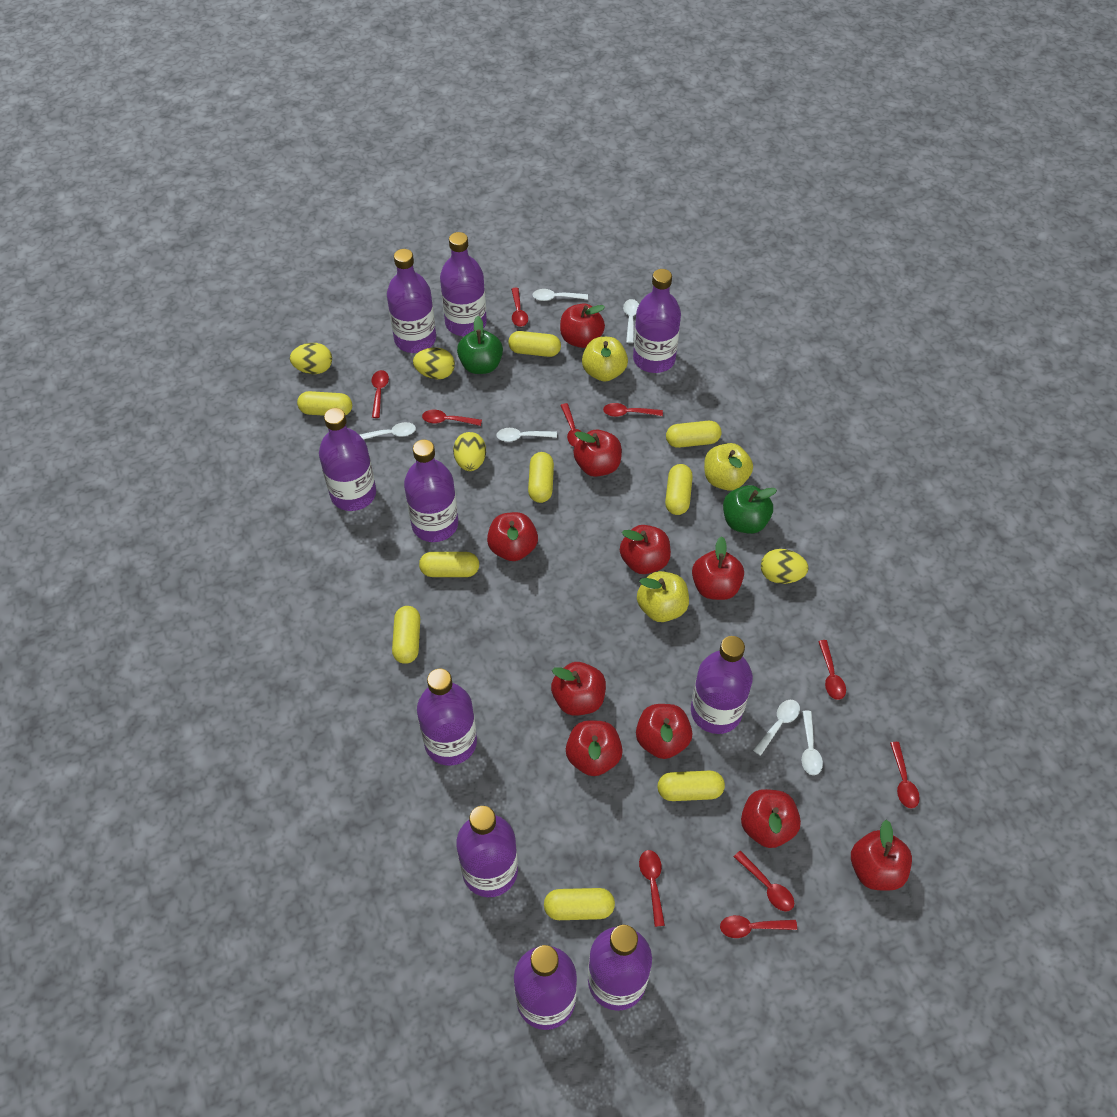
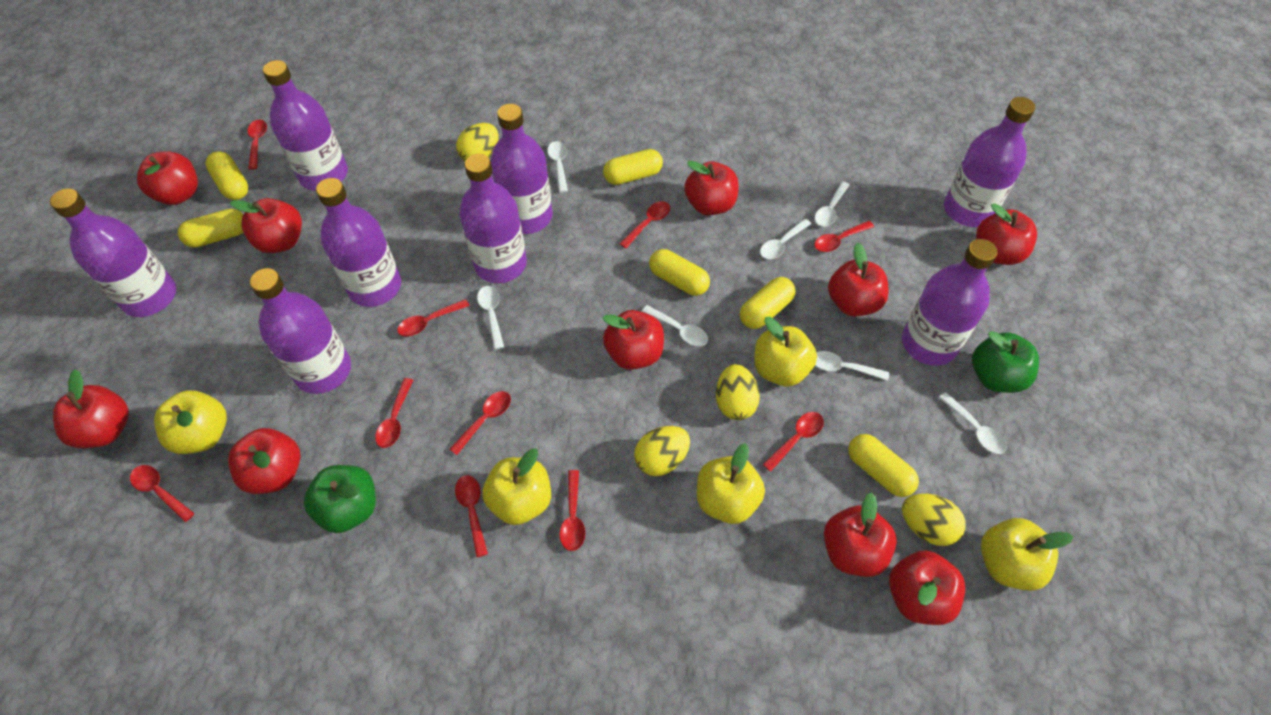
purple bottle: [319,408,376,511] [387,249,436,353] [404,439,458,542] [417,669,477,765] [440,232,487,336] [456,806,518,897] [514,945,577,1030] [588,925,652,1011] [633,269,681,373] [691,636,753,734] = 10 -> [50,189,176,317] [250,268,351,394] [263,60,348,191] [316,178,401,307] [459,154,527,283] [490,104,553,234] [902,239,998,366] [944,97,1035,227] = 8
white spoon: [360,422,416,440] [497,428,557,442] [532,289,588,301] [623,299,639,343] [753,700,800,756] [802,711,823,775] = 6 -> [477,286,504,350] [548,141,568,193] [642,305,708,346] [760,219,811,259] [815,181,850,227] [815,351,889,381] [939,392,1006,454] = 7
yellow apple: [582,337,628,381] [637,571,689,622] [704,443,753,491] = 3 -> [154,390,227,454] [482,449,551,525] [697,443,765,524] [754,317,817,386] [981,518,1073,591] = 5
yellow capsule: [297,391,352,416] [392,606,420,664] [419,552,479,577] [508,331,561,357] [528,452,554,503] [544,888,615,920] [658,771,725,801] [665,464,693,515] [666,421,721,448] = 9 -> [178,209,244,248] [206,152,248,200] [603,149,663,185] [649,249,710,296] [740,277,796,329] [848,434,919,497] = 6

